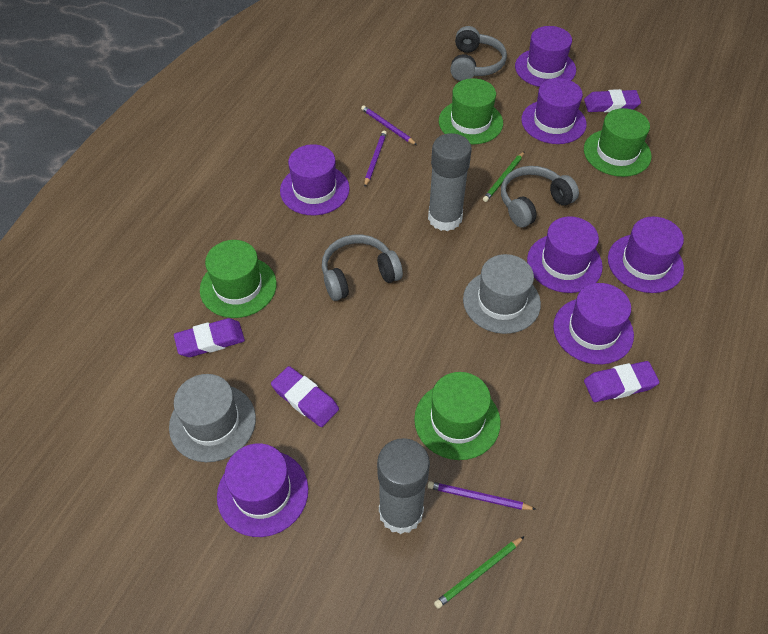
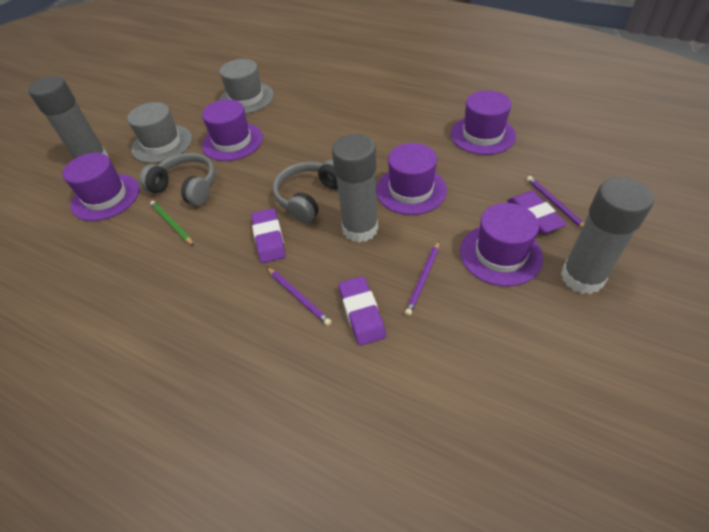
green hat: [200,240,277,318] [414,372,501,460] [439,78,503,144] [584,108,652,177] = 4 -> none = 0
green pencil: [434,536,524,609] [483,151,525,202] = 2 -> [150,201,194,246] = 1
grey glue stick: [377,438,430,534] [428,133,472,231] = 2 -> [28,76,108,159] [332,134,378,242] [561,177,654,294] = 3
grey headphones: [322,235,403,301] [450,26,507,81] [501,166,579,228] = 3 -> [139,153,215,206] [273,160,338,223] = 2
purple eraser: [174,318,245,357] [271,366,339,427] [584,89,641,112] [584,361,659,402] = 4 -> [251,208,286,263] [338,276,386,346] [507,191,567,234] = 3
purple hat: [217,443,308,537] [280,144,350,215] [515,26,576,87] [521,78,587,144] [527,216,603,293] [553,283,634,364] [608,217,684,293] = 7 -> [62,153,139,221] [202,99,263,161] [376,143,447,215] [451,90,516,155] [460,203,543,286] = 5

